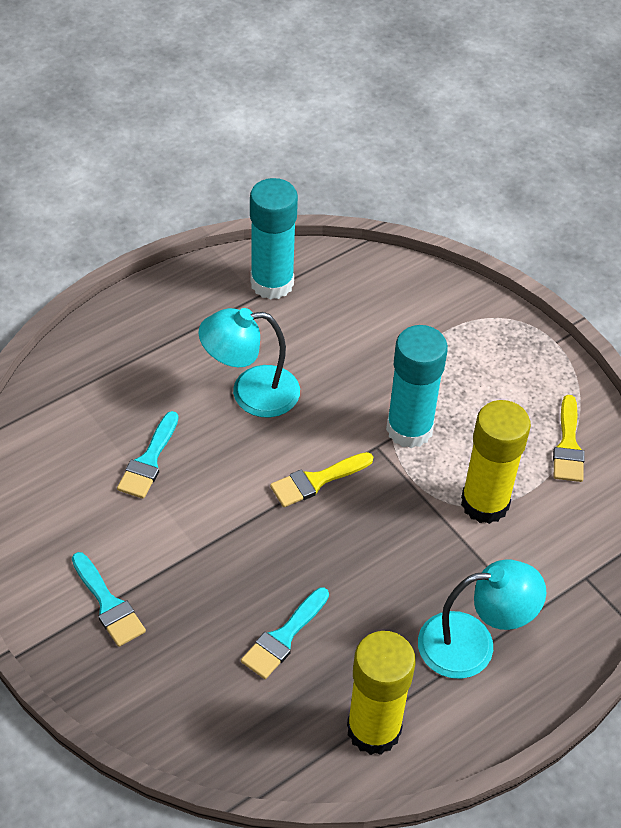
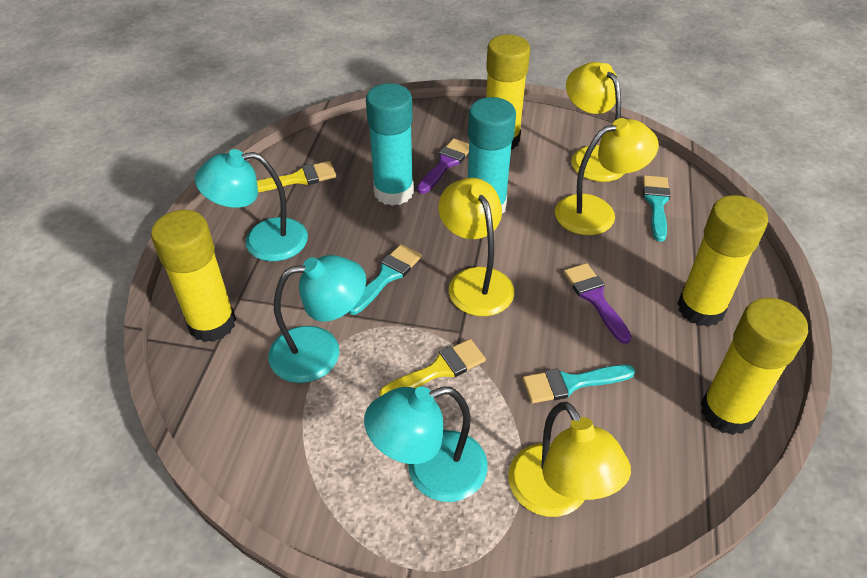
purple brush: none = 0 -> [417,138,469,194] [564,263,632,344] = 2
turquoise lamp: [199,308,300,417] [418,559,546,679] = 2 -> [195,149,308,261] [268,255,366,383] [364,386,488,502] = 3
yellow glue stick: [347,631,416,755] [461,400,531,524] = 2 -> [151,210,236,342] [486,35,530,149] [677,195,768,327] [701,298,808,435] = 4
yellow lamp: none = 0 -> [439,178,514,316] [508,402,631,517] [555,118,659,235] [566,62,624,182] = 4

